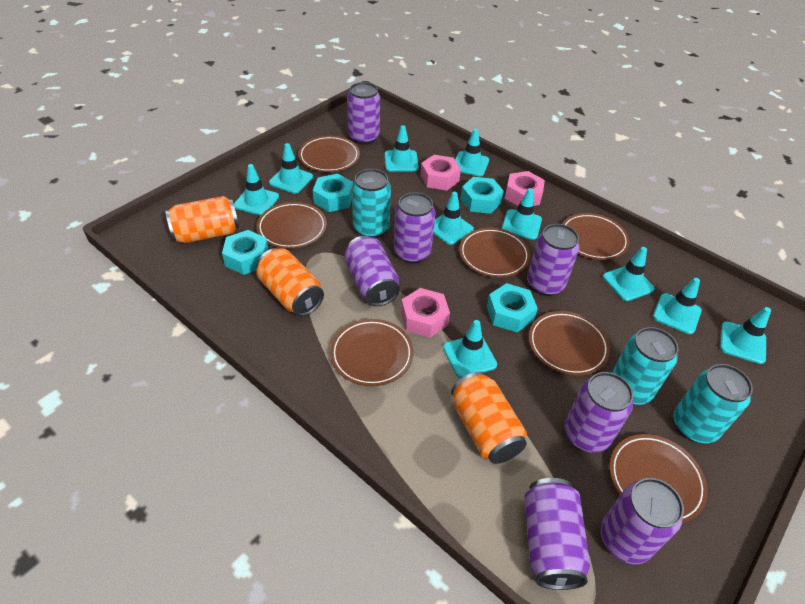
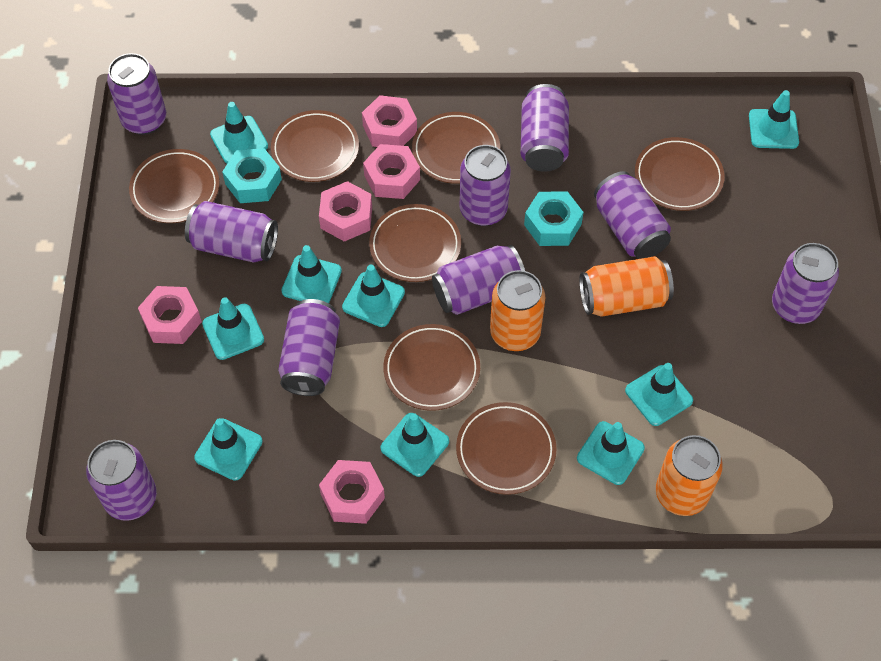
pink nut: [401,288,450,338] [420,155,461,191] [505,171,545,206] = 3 -> [138,286,202,344] [319,181,372,242] [319,460,385,524] [362,95,417,147] [363,144,420,199] = 5
purple can: [344,236,400,306] [347,82,380,144] [394,192,436,263] [524,478,590,590] [527,224,580,296] [564,372,633,453] [601,478,684,564] = 7 -> [86,440,157,521] [107,53,166,135] [185,201,278,263] [278,299,340,396] [432,245,525,315] [460,145,511,226] [521,84,569,172] [594,171,671,259] [772,243,839,324] = 9
turquoise can: [352,169,391,238] [612,327,678,405] [674,364,753,443] = 3 -> none = 0
turquoise nut: [222,230,269,275] [313,174,353,212] [461,177,504,214] [487,283,538,332] = 4 -> [222,148,282,203] [524,192,584,246] = 2
turquoise traffic cone: [234,164,279,216] [269,143,313,194] [385,125,419,172] [433,192,474,245] [443,320,497,378] [455,129,489,177] [502,188,542,240] [603,247,655,301] [653,278,702,334] [720,307,771,364] = 10 -> [194,418,263,481] [202,297,264,360] [210,102,268,164] [281,245,342,303] [342,265,405,327] [381,413,449,477] [577,421,645,485] [625,363,693,426] [749,90,799,149] = 9

